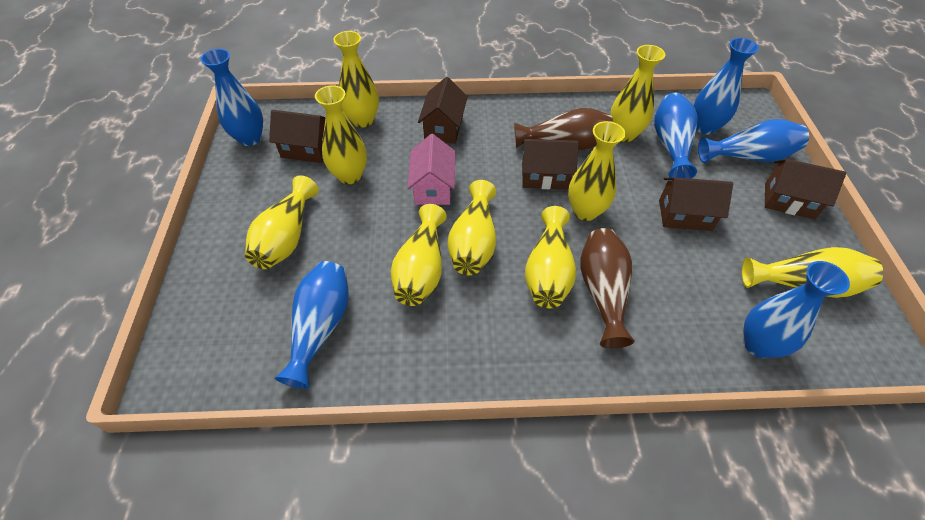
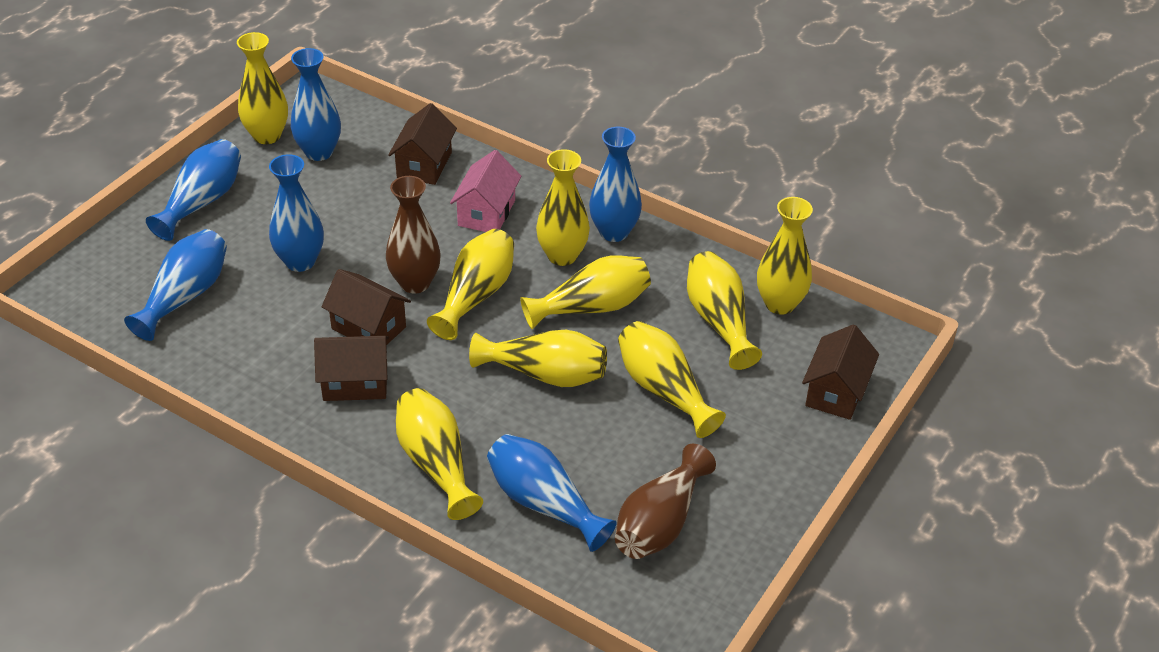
brown house: [269,110,326,163] [418,77,468,144] [522,139,579,189] [659,177,733,231] [765,159,846,219] = 5 -> [314,336,389,401] [322,269,411,345] [388,103,457,185] [802,324,879,420] = 4

